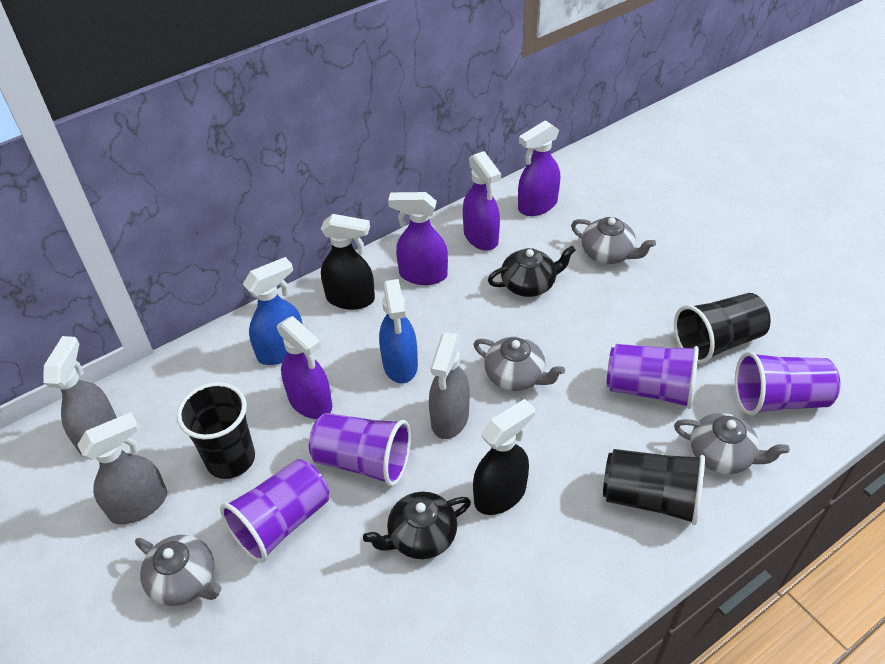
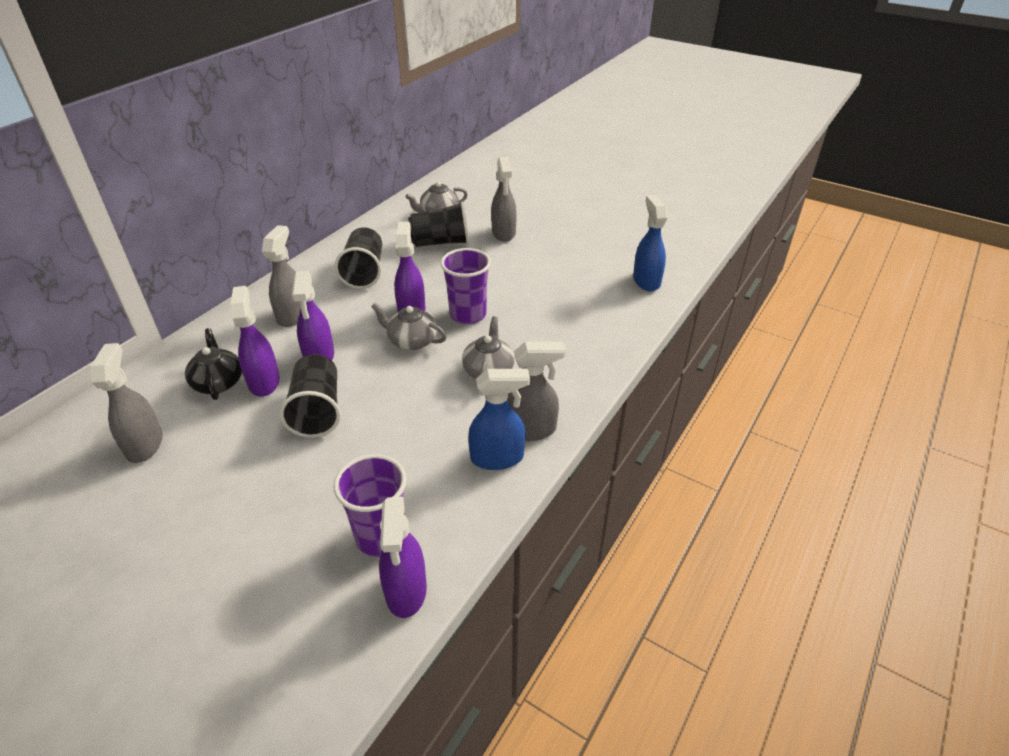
black spray bottle: [321,214,375,310] [473,399,535,515] = 2 -> none = 0
black teapot: [363,492,471,559] [488,246,576,297] = 2 -> [185,328,242,400] = 1
grey spray bottle: [43,336,117,457] [77,412,167,525] [429,332,470,439] = 3 -> [90,343,163,463] [262,225,300,327] [491,157,517,242] [507,342,566,441] = 4
grey teapot: [135,535,221,606] [474,337,565,391] [571,217,656,264] [674,413,790,474] = 4 -> [371,303,447,350] [405,181,468,212] [462,317,515,379] = 3
purple cup: [220,459,329,563] [309,413,411,487] [607,344,699,409] [735,352,840,416] = 4 -> [334,454,407,557] [441,248,491,324] = 2

